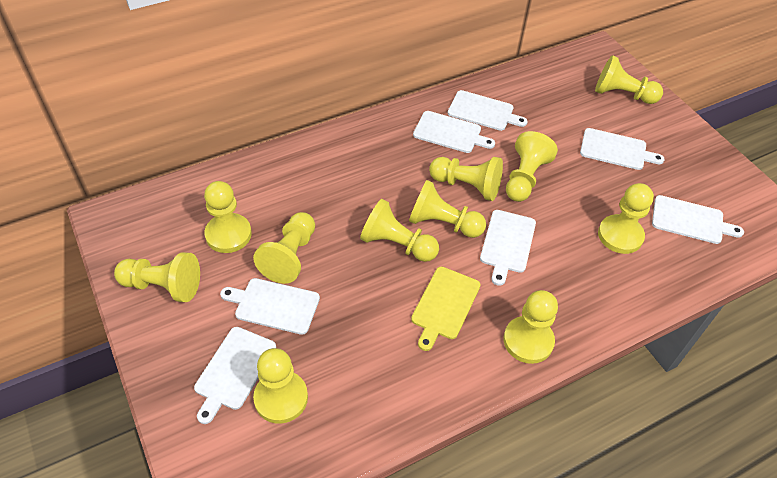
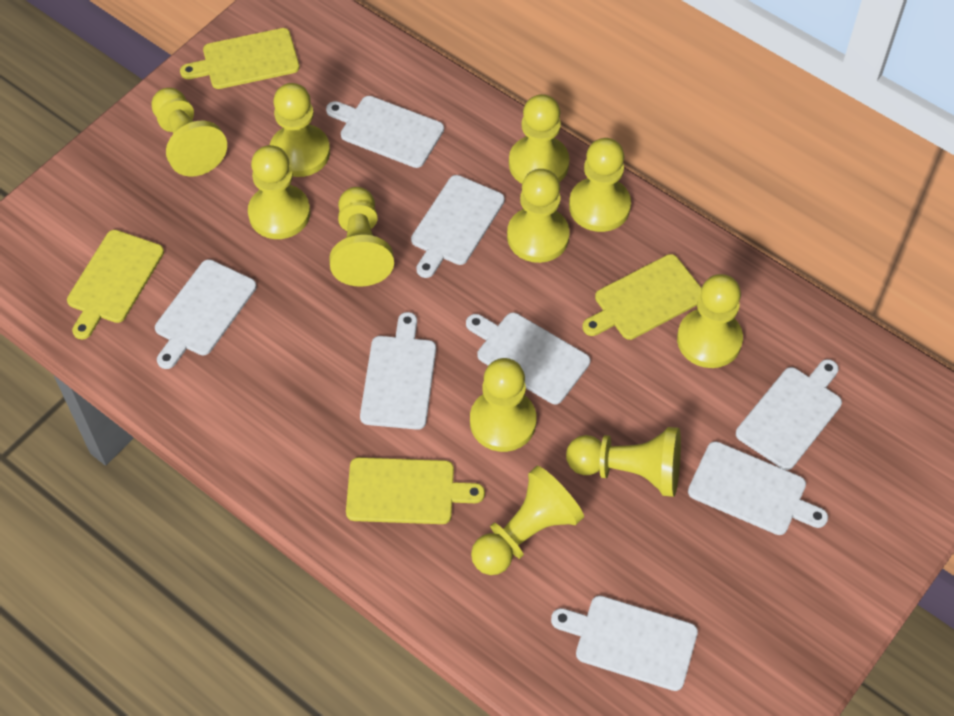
white cutting board: [194,327,276,424] [220,278,320,335] [413,111,495,153] [448,90,528,131] [480,210,536,286] [580,128,665,170] [652,195,744,244] = 7 -> [155,259,257,369] [326,96,444,168] [360,312,436,430] [411,175,505,278] [466,312,590,404] [551,595,698,691] [688,441,828,535] [736,359,842,470] = 8
yellow cutting board: [411,267,481,351] = 1 -> [67,230,164,339] [180,28,300,89] [346,457,485,524] [582,254,701,340] = 4

